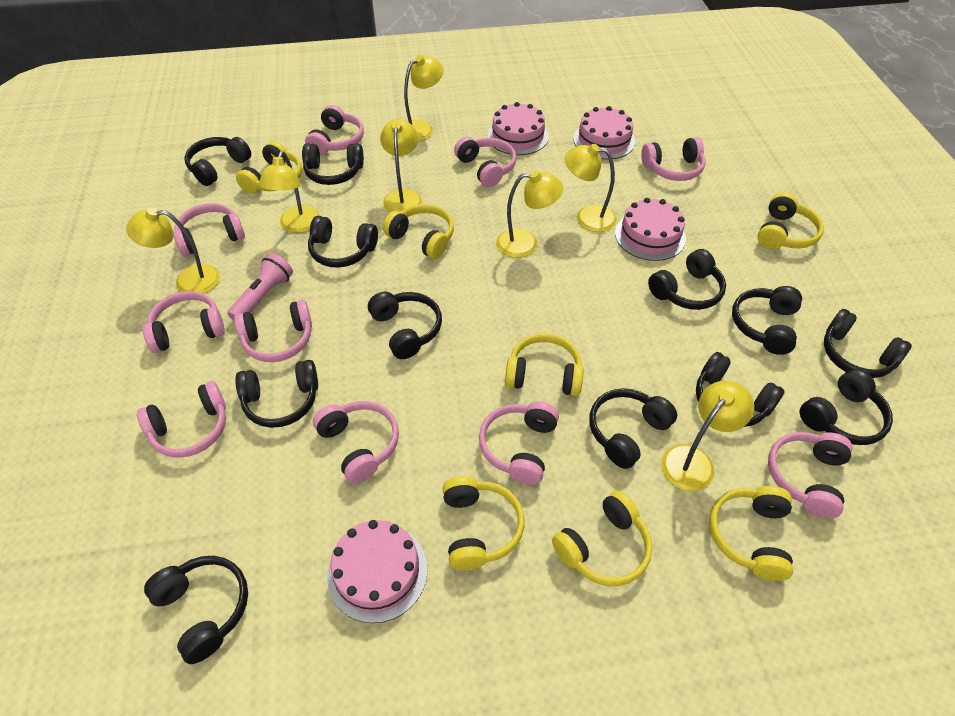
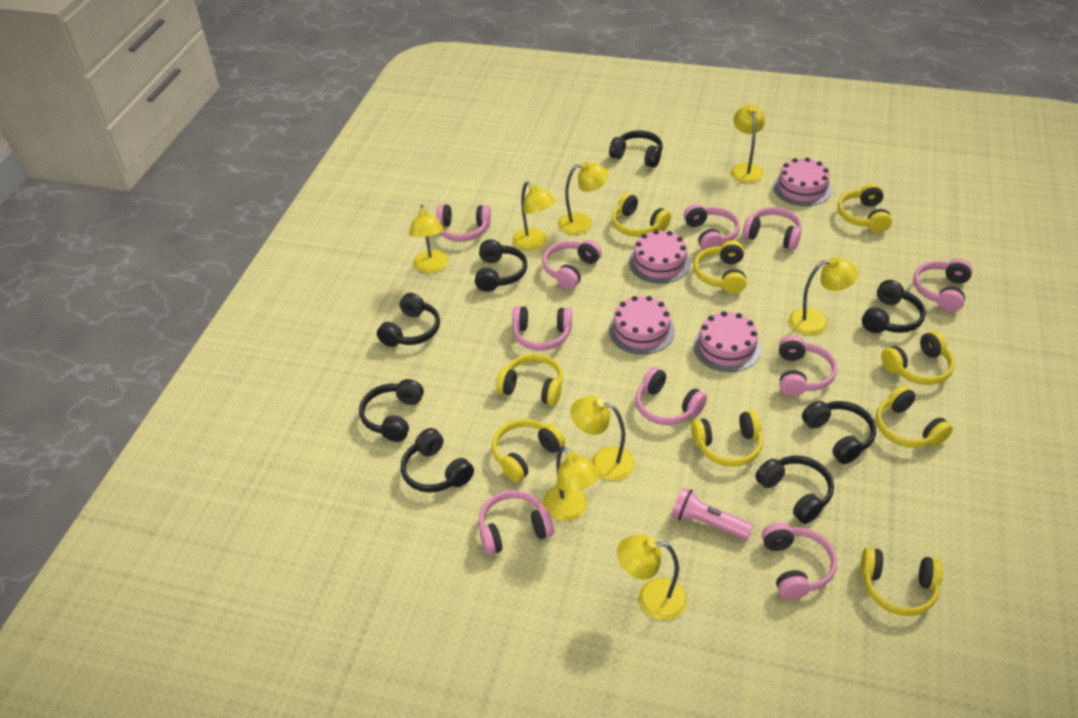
black headphones: [144,556,248,664] [184,137,251,186] [235,360,318,428] [302,144,364,185] [308,216,378,268] [368,292,442,359] [589,388,677,469] [648,249,726,310] [696,352,784,427] [732,286,802,355] [800,369,893,445] [824,309,912,378] = 12 -> [359,379,424,442] [377,293,440,347] [401,428,474,493] [475,239,527,292] [609,130,663,167] [755,456,834,524] [802,401,876,464] [862,280,926,333] = 8
yellow headphones: [236,141,302,194] [383,204,454,259] [443,476,525,570] [505,333,584,396] [552,491,652,586] [709,486,793,581] [757,192,824,249] = 7 -> [492,419,565,482] [496,353,563,406] [612,193,671,237] [691,410,763,467] [693,240,747,293] [837,183,892,233] [860,547,943,616] [876,385,953,448] [881,331,954,385] = 9
yellow lamp: [126,208,220,294] [258,151,320,233] [380,119,422,212] [404,55,443,142] [496,170,563,258] [565,144,616,232] [661,381,754,491] = 7 -> [409,205,448,273] [513,182,556,251] [543,446,599,521] [558,161,609,235] [571,396,635,481] [617,535,687,620] [731,105,765,183] [789,257,858,335] = 8

